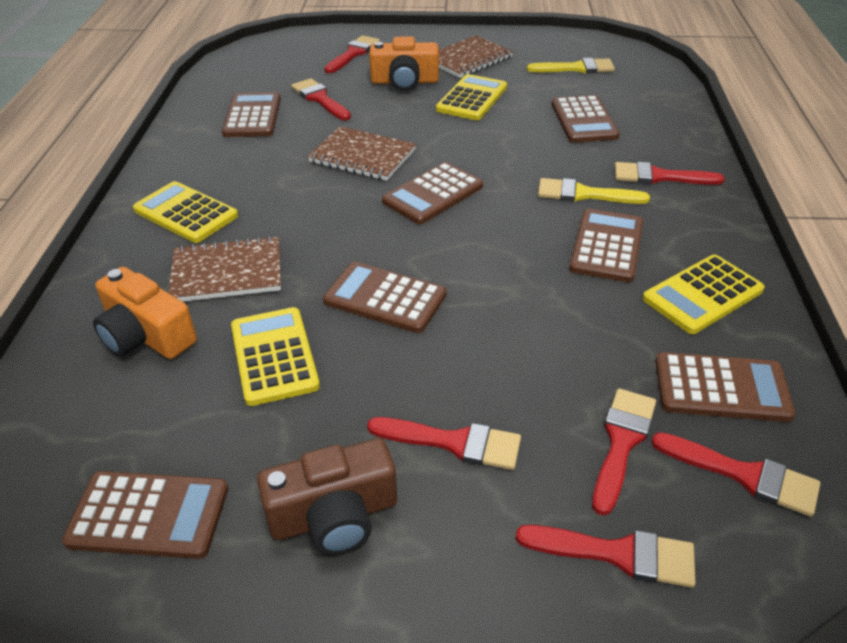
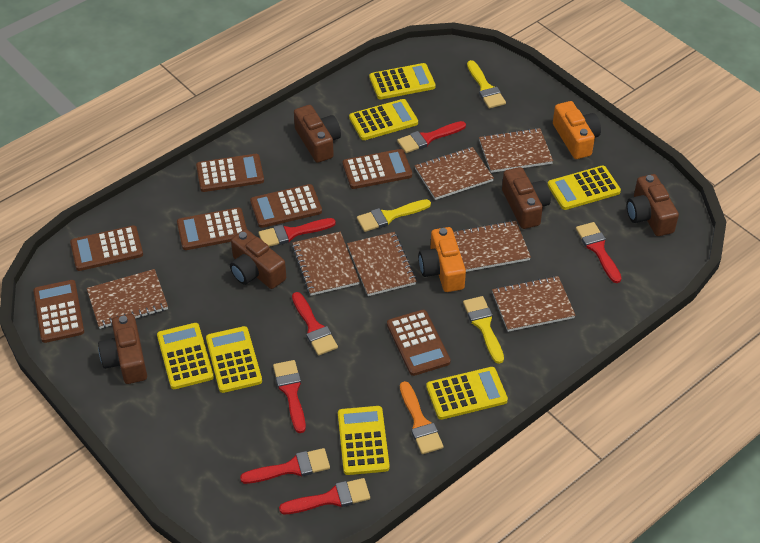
brown camera: [257,438,397,555] = 1 -> [98,314,147,384] [230,229,286,289] [294,105,341,163] [502,167,551,229] [627,174,679,236] = 5
brown notebook: [169,236,281,302] [308,126,416,181] [439,35,513,78] = 3 -> [87,269,168,329] [292,232,360,296] [347,232,416,296] [415,147,494,200] [453,220,531,272] [479,128,553,173] [492,276,576,332] = 7
orange brush: none = 0 -> [400,381,444,454] = 1
yellow brush: [527,58,615,73] [538,178,650,204] = 2 -> [357,199,431,232] [463,296,504,364] [467,60,506,109] = 3
yellow calculator: [133,181,238,243] [231,307,320,406] [436,74,507,120] [643,255,765,334] = 4 -> [157,323,214,389] [206,326,262,393] [338,406,390,475] [349,99,418,140] [369,63,436,100] [426,367,508,420] [548,166,621,210] = 7

